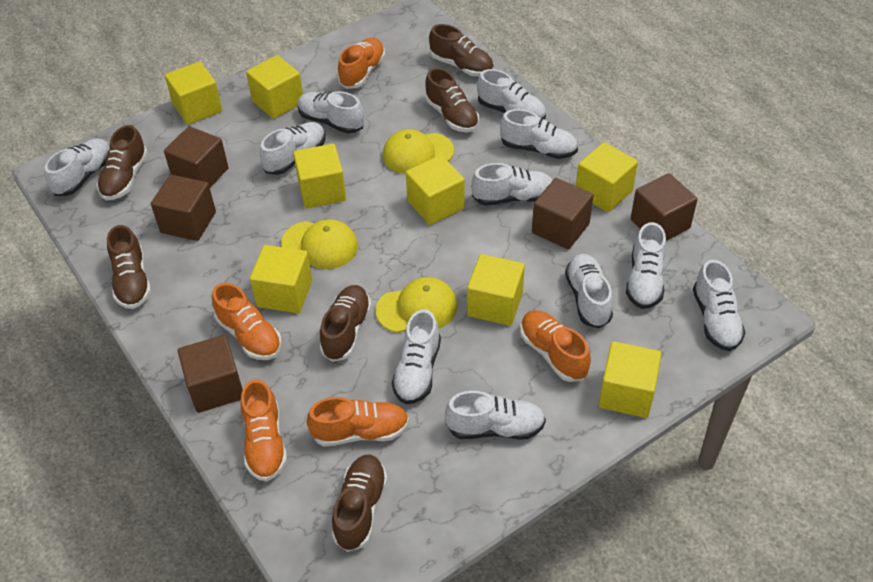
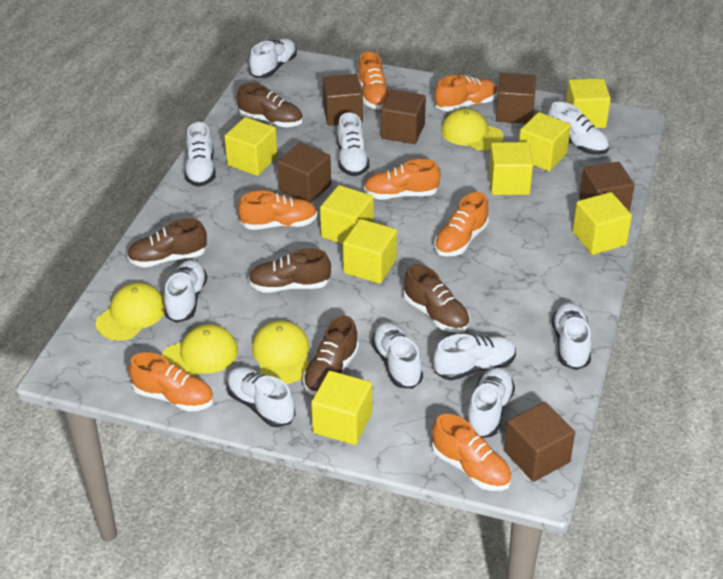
brown cube: [151,175,216,241] [164,126,228,187] [178,335,243,413] [532,178,593,249] [631,173,698,241] = 5 -> [277,143,331,203] [322,74,363,126] [381,90,426,144] [496,73,536,124] [504,402,575,482] [579,162,634,212] = 6
brown shoe: [97,125,148,201] [107,225,151,309] [320,285,371,362] [332,455,388,552] [425,68,479,132] [429,24,494,77] = 6 -> [127,219,207,267] [237,83,303,127] [248,248,331,293] [303,316,359,395] [404,265,470,333] = 5
orange shoe: [212,283,282,360] [241,379,287,481] [307,397,409,447] [338,38,385,89] [520,310,591,382] = 5 -> [129,352,214,412] [238,190,318,230] [357,52,389,109] [364,159,440,199] [432,414,512,491] [434,192,489,256] [435,75,498,111] = 7
white shoe: [45,138,110,196] [260,122,325,175] [298,91,364,134] [392,309,441,404] [445,391,546,440] [471,163,553,206] [477,69,546,120] [500,109,578,159] [565,254,613,328] [626,222,667,309] [693,260,746,351] = 11 -> [164,260,207,323] [184,122,216,187] [226,367,296,427] [249,38,297,78] [337,112,370,176] [371,322,423,389] [433,334,516,380] [466,367,515,438] [548,102,609,155] [552,302,592,370] = 10
yellow cap: [281,219,358,269] [376,277,457,333] [382,129,454,174] = 3 -> [96,283,165,341] [161,324,238,376] [252,320,310,384] [441,108,504,151] = 4

